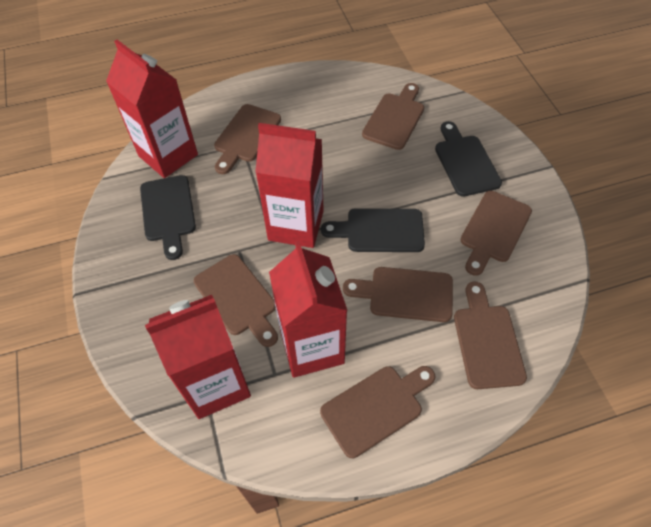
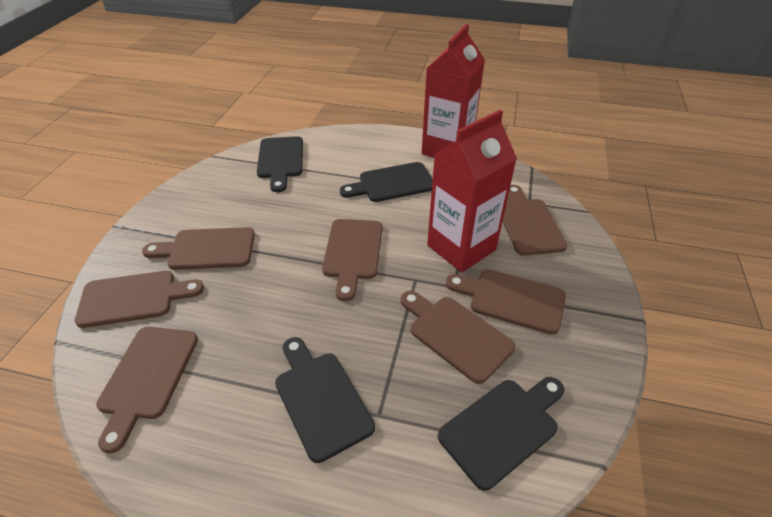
black cutting board: [140,175,196,260] [321,208,425,252] [435,121,502,197] = 3 -> [257,136,303,192] [275,337,375,463] [340,162,433,202] [438,377,564,491] = 4
red carton: [106,40,198,178] [145,295,251,419] [255,123,324,248] [269,240,348,378] = 4 -> [422,24,485,158] [427,110,517,272] = 2

